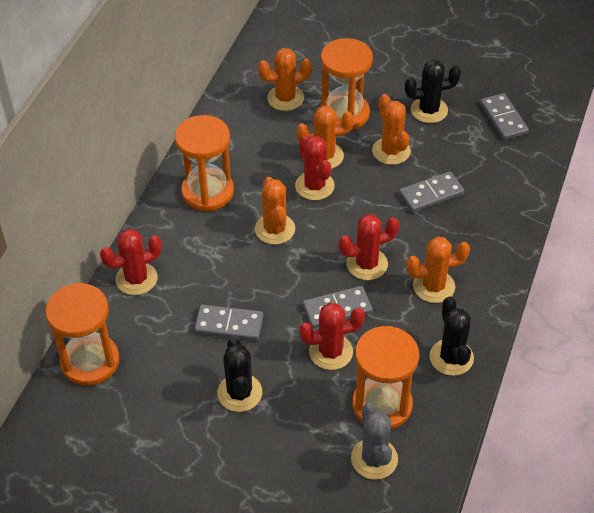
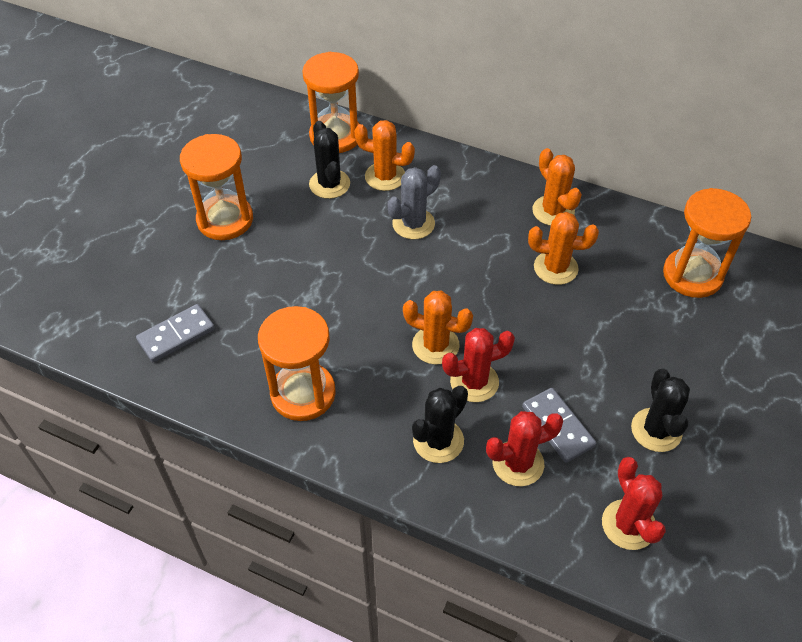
grey domino: [194,304,263,341] [302,286,372,329] [399,171,464,213] [480,93,529,140] = 4 -> [136,304,215,362] [522,388,596,463] = 2
orange cactus: [255,177,295,245] [258,48,312,111] [296,106,354,169] [372,94,411,165] [406,236,470,303] = 5 -> [354,120,415,191] [403,291,473,365] [528,212,599,285] [532,148,582,226] = 4
red cactus: [100,229,162,295] [295,135,335,200] [299,303,365,370] [339,214,399,280] = 4 -> [442,328,515,402] [486,411,564,486] [602,457,666,550] = 3

